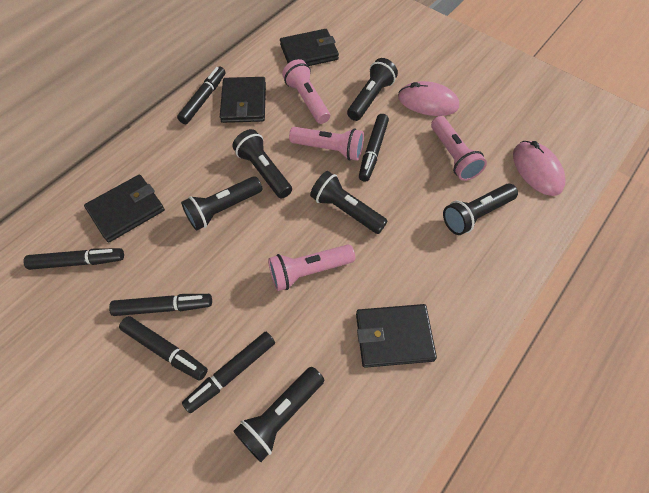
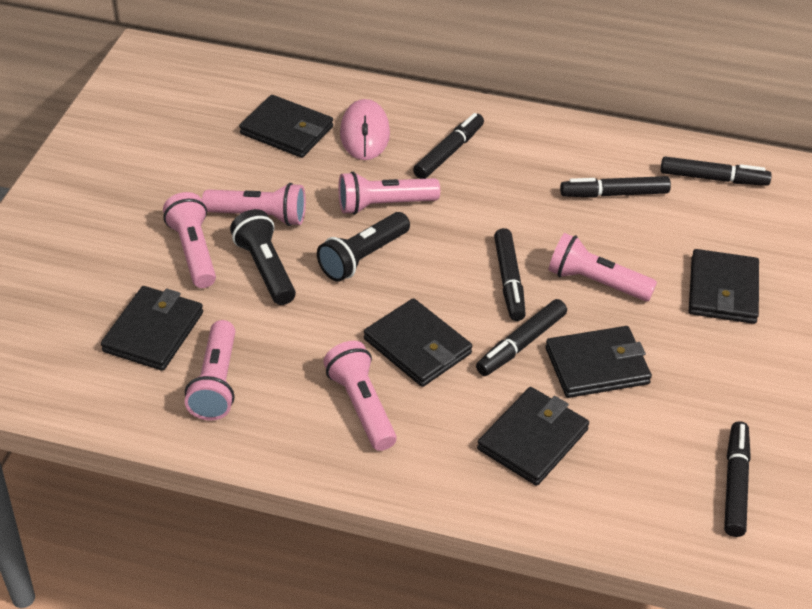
black flashlight: [181,176,262,231] [232,129,292,198] [233,367,324,462] [310,171,388,234] [347,58,398,121] [443,184,518,235] = 6 -> [230,209,296,305] [317,212,410,282] = 2
black wallet: [84,175,165,242] [220,77,266,123] [280,29,339,66] [356,304,437,368] = 4 -> [101,286,203,371] [239,95,333,158] [364,298,472,387] [477,387,589,486] [545,326,652,398] [689,249,759,324] = 6
pink flashlight: [268,244,355,291] [282,59,330,124] [289,127,364,161] [431,116,487,181] = 4 -> [163,192,216,288] [185,320,235,420] [202,183,306,226] [323,341,397,451] [338,172,440,215] [548,233,657,301] = 6
pink mouse: [398,81,459,116] [513,141,565,196] = 2 -> [340,99,390,160] = 1

